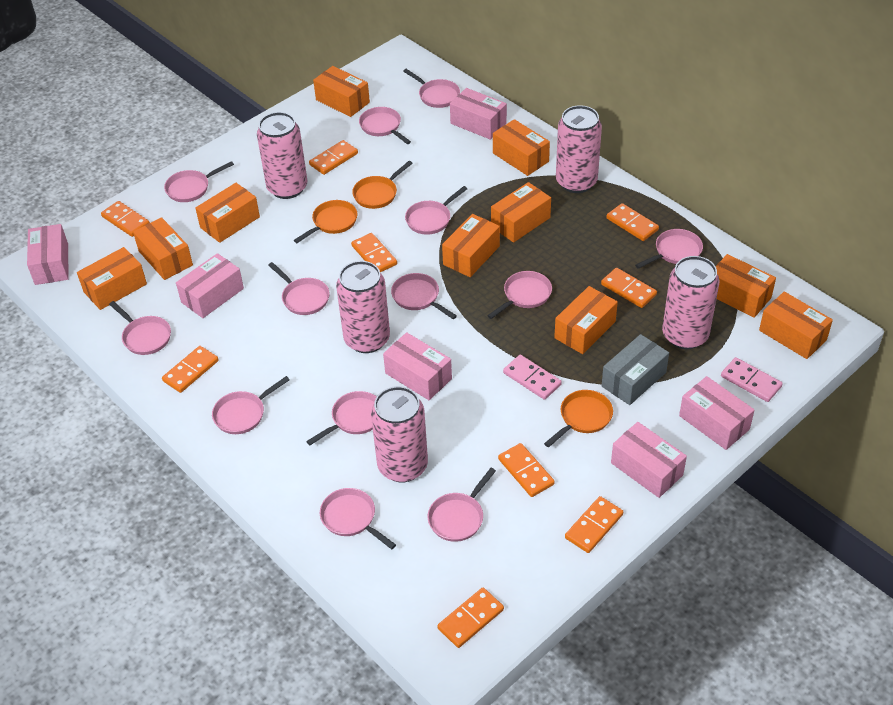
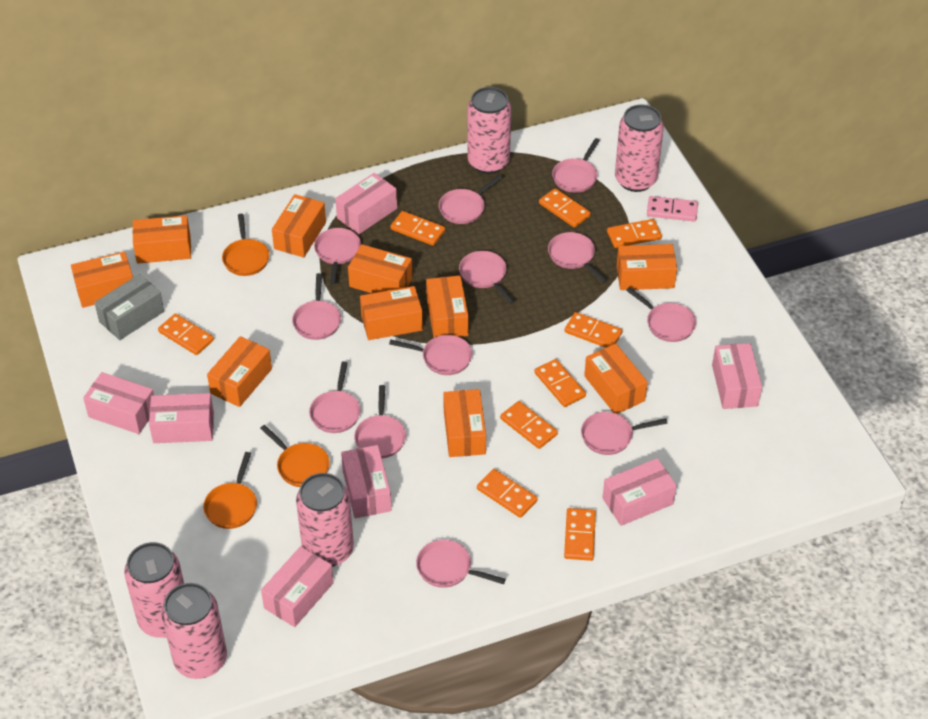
pink box: [27,224,68,285] [176,253,244,318] [383,332,452,400] [450,88,507,140] [611,422,687,498] [679,376,755,450] = 6 -> [83,372,154,434] [149,393,214,443] [261,546,334,627] [335,173,397,234] [341,445,392,518] [603,458,677,526] [712,343,762,409] = 7
pink domino: [503,355,562,400] [721,357,783,402] = 2 -> [647,196,698,222] = 1
pink pan: [109,301,171,355] [164,161,234,202] [212,376,290,434] [268,262,330,315] [306,391,376,445] [320,488,396,549] [359,107,411,144] [391,273,457,319] [403,69,460,108] [405,186,467,235] [428,468,496,542] [487,271,552,319] [635,229,703,269] = 13 -> [292,273,341,340] [309,361,361,433] [314,228,361,285] [354,385,406,458] [389,335,472,375] [416,540,506,588] [439,175,502,224] [459,251,515,304] [548,232,607,283] [552,138,600,193] [581,412,667,455] [626,287,696,342] = 12

